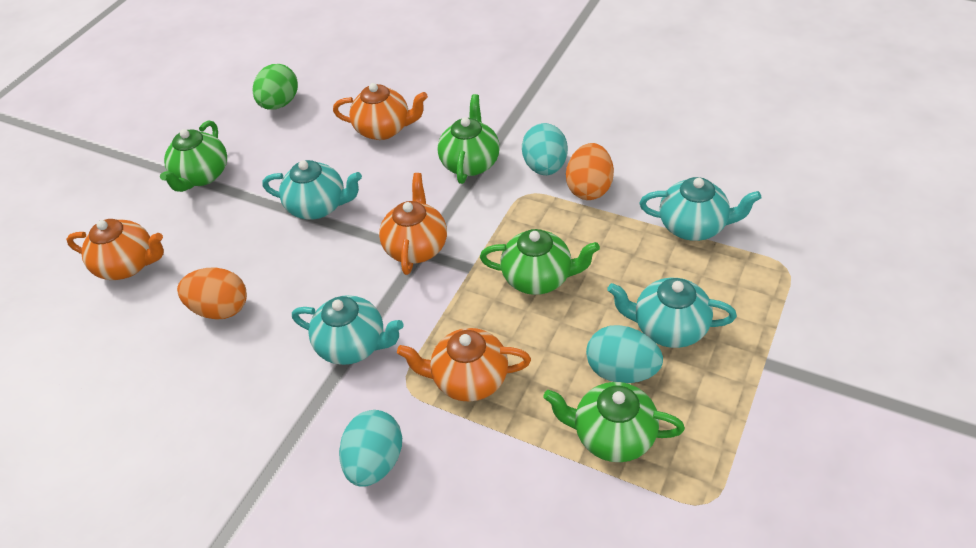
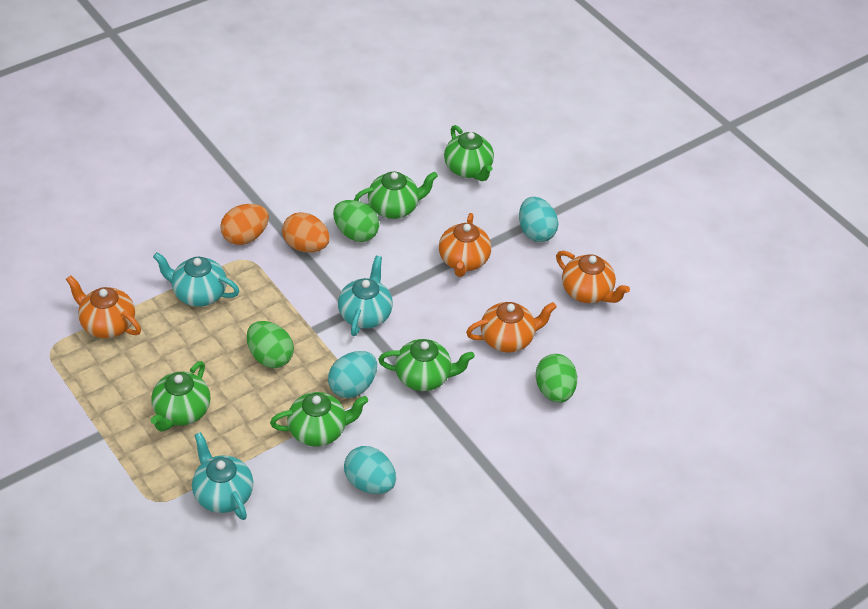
green egg: [253,64,298,110] = 1 -> [247,321,294,368] [333,200,379,242] [536,354,577,403] = 3
green teapot: [160,121,227,192] [438,94,500,184] [480,229,600,295] [543,382,685,462] = 4 -> [150,361,210,431] [270,392,368,447] [354,171,438,219] [378,339,475,391] [444,125,494,181] = 5
turquoise teapot: [263,160,362,220] [292,295,404,365] [607,278,737,348] [640,177,761,241] = 4 -> [153,253,239,307] [192,432,253,520] [338,256,393,336] = 3

